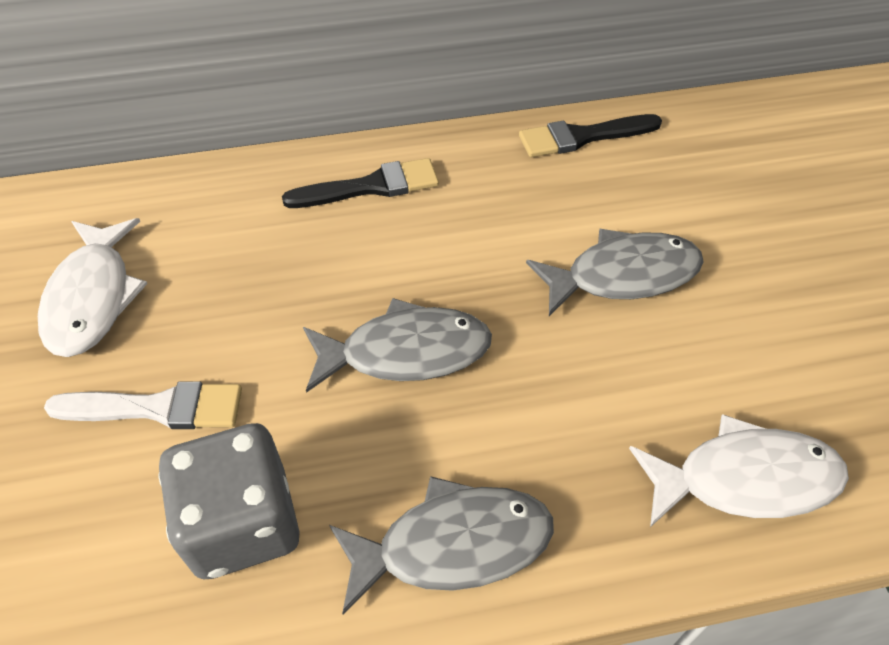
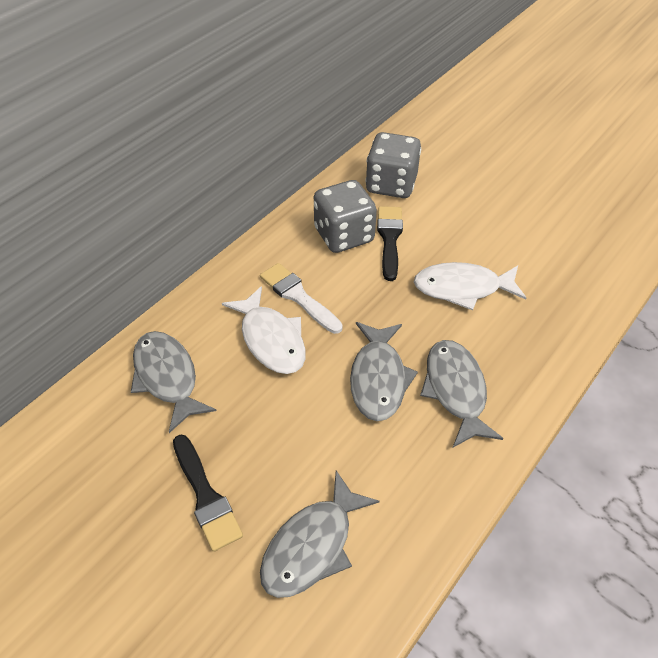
grey dice: [159,423,300,579] = 1 -> [314,180,377,253] [366,132,421,198] = 2
grey fish: [303,298,492,393] [329,476,554,615] [526,229,704,316] = 3 -> [131,331,216,433] [260,470,380,598] [350,322,418,421] [420,340,504,447] = 4

